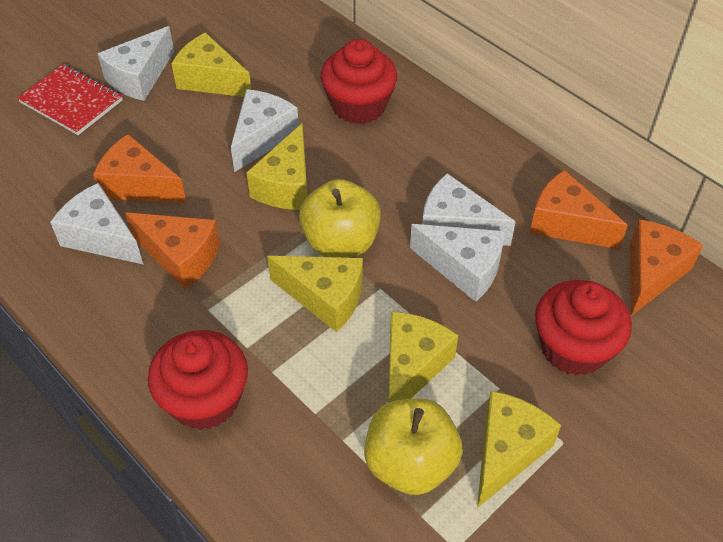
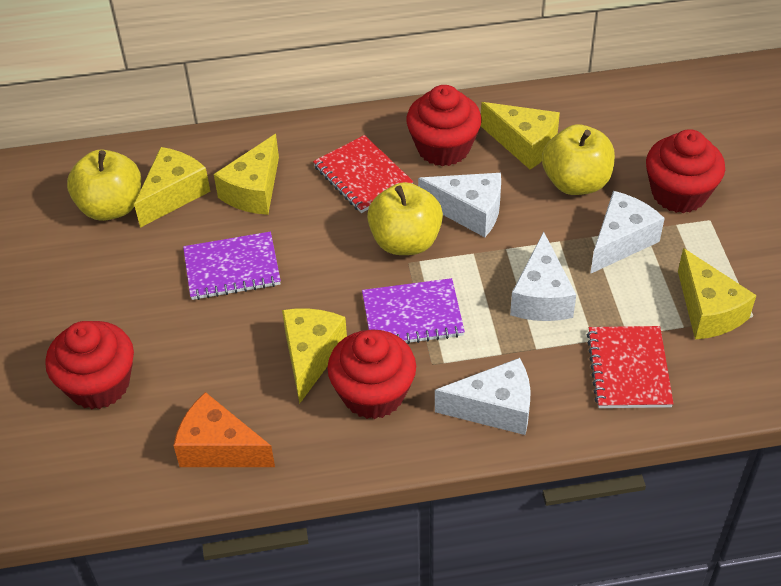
orange cheese: [93,134,187,203] [125,212,220,290] [530,170,628,249] [630,219,703,316] = 4 -> [173,392,275,467] = 1
purple notebook: none = 0 -> [183,232,281,300] [362,278,465,344] = 2
red cupcake: [148,330,248,430] [320,39,397,124] [535,280,632,376] = 3 -> [45,321,134,409] [327,329,416,419] [406,85,481,166] [646,129,725,213] = 4
red notebook: [17,64,123,135] = 1 -> [313,135,413,213] [587,326,674,408] = 2
white cheese: [50,183,144,265] [97,26,174,101] [231,89,299,172] [410,224,505,302] [422,173,516,246] = 5 -> [418,173,501,237] [435,358,531,435] [510,232,576,321] [590,191,665,274] = 4
yellow apple: [299,179,381,258] [364,398,463,495] = 2 -> [67,149,141,221] [367,182,443,255] [542,124,615,195] = 3

